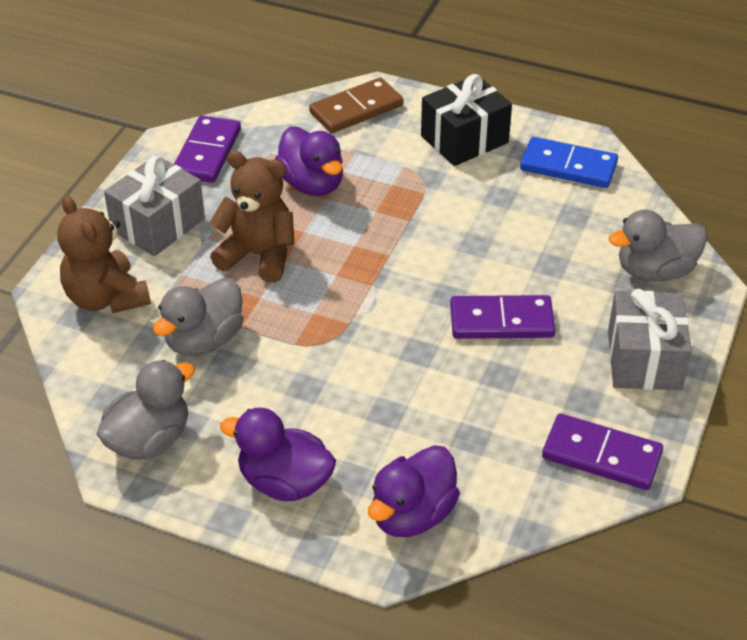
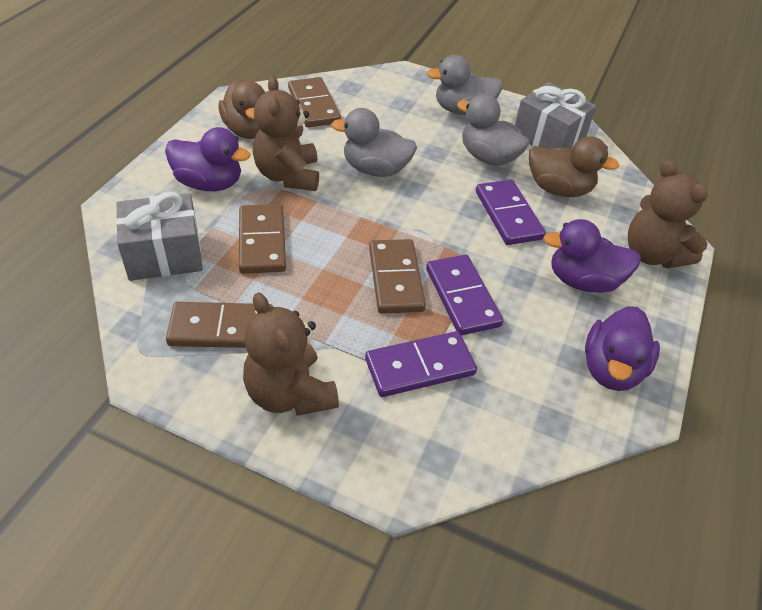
black gift: [421,74,512,166] = 1 -> none = 0
blue domino: [520,137,618,188] = 1 -> none = 0
brown domino: [309,77,403,133] = 1 -> [166,302,273,348] [239,204,286,274] [288,77,341,127] [369,239,426,314] = 4
brown duck: none = 0 -> [218,79,265,139] [529,136,619,197] = 2
brown teddy bear: [57,196,151,313] [209,151,294,283] = 2 -> [243,292,339,416] [253,76,319,191] [628,160,708,268] = 3

